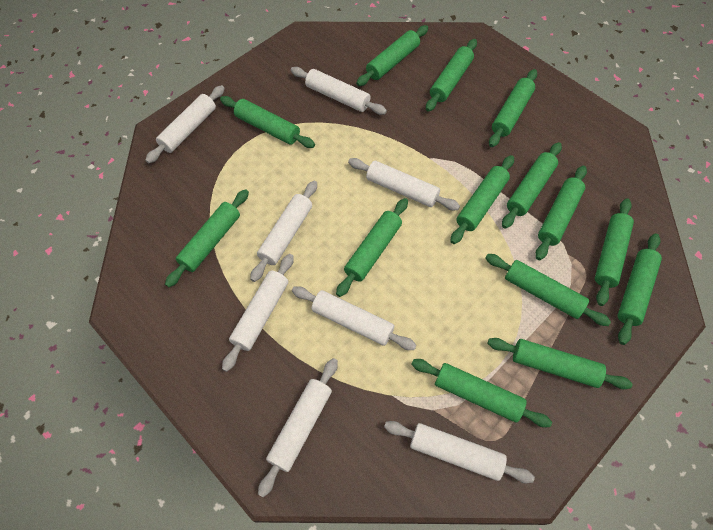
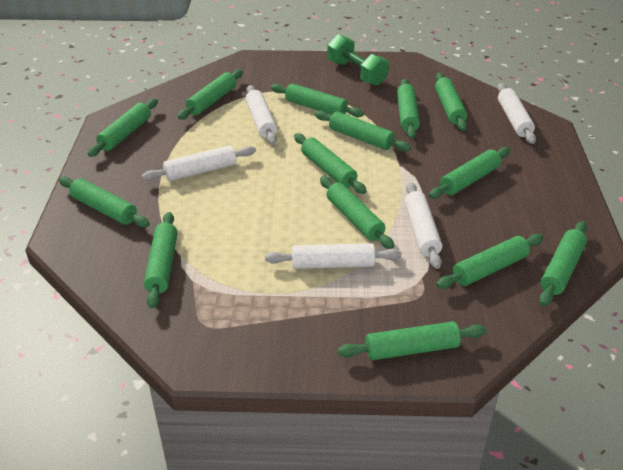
green dumbbell: none = 0 -> [327,34,389,86] = 1
white rolling pin: [145,85,225,163] [222,254,294,372] [250,181,317,282] [258,358,338,497] [291,67,387,115] [292,286,417,350] [348,158,460,211] [384,421,535,483] = 8 -> [142,145,256,181] [246,85,277,145] [265,243,401,269] [405,182,442,269] [497,83,536,144] = 5

